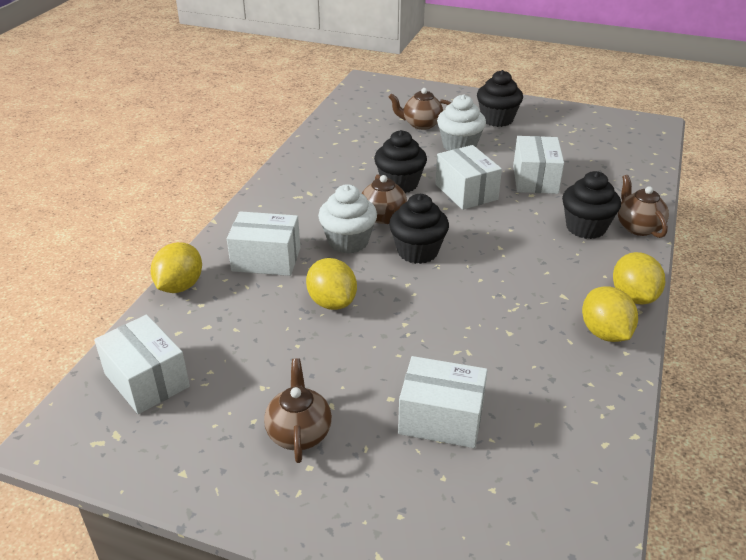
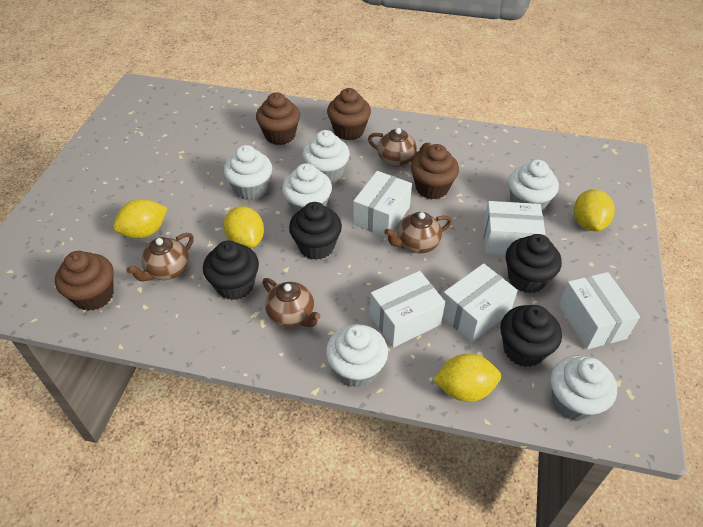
brown cupcake: none = 0 -> [55,251,114,311] [256,92,300,145] [327,88,371,141] [411,144,459,199] = 4
white cupcake: [318,184,377,254] [437,94,486,151] = 2 -> [224,145,272,201] [282,163,332,214] [303,130,350,184] [326,324,388,388] [509,160,559,211] [551,355,617,421] = 6

